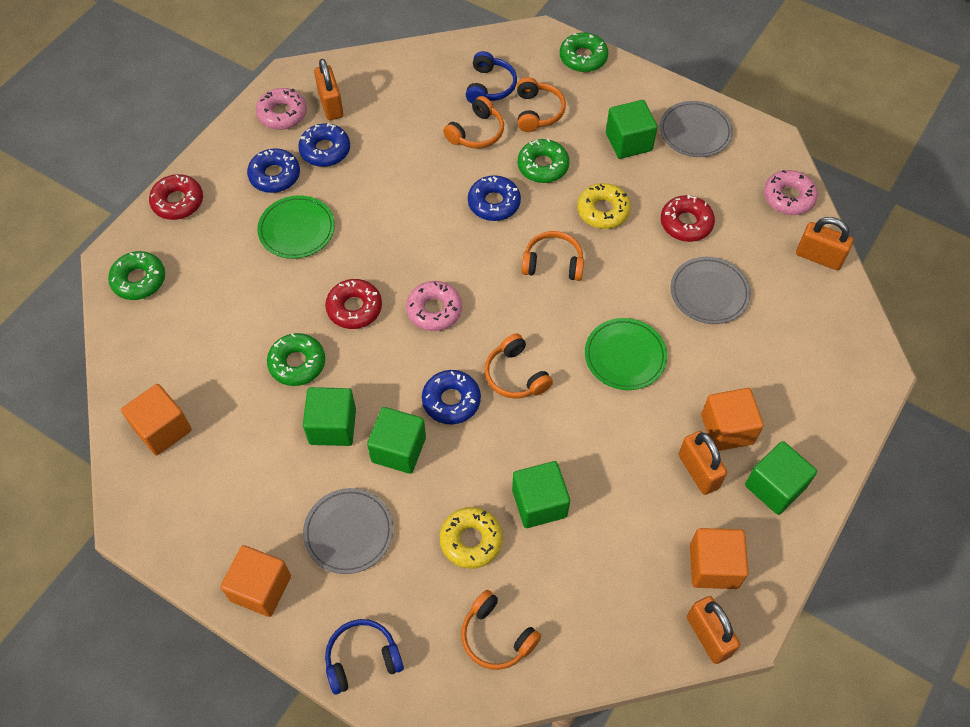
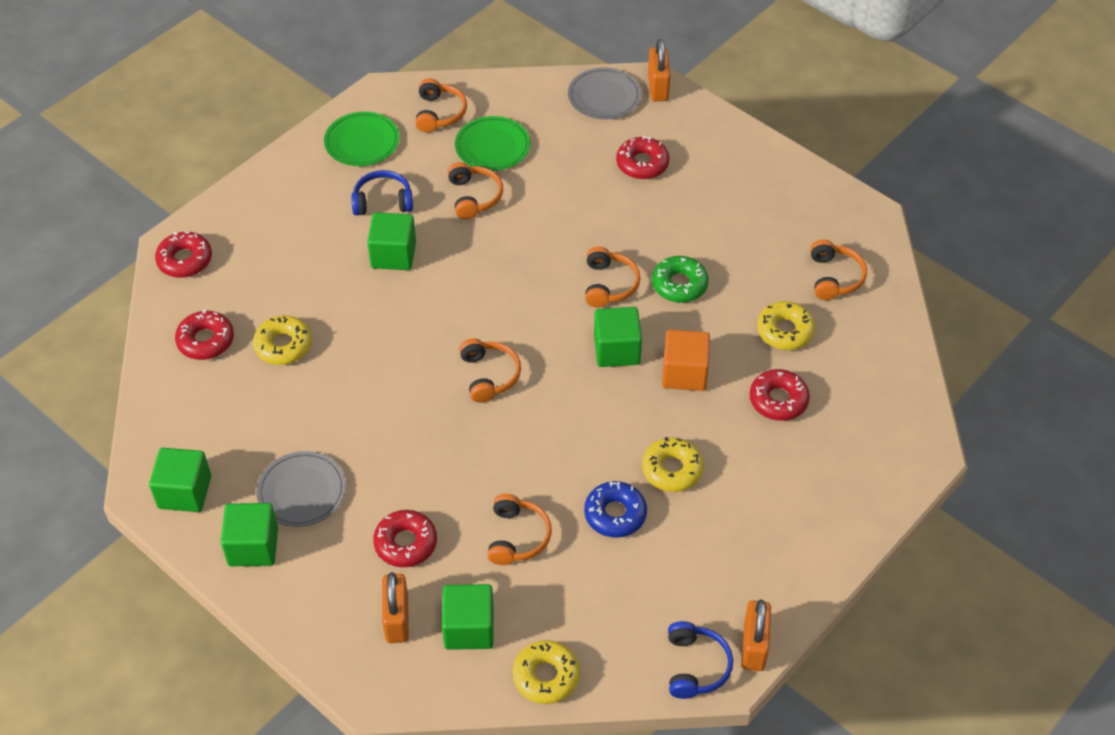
blue donut: [247,148,300,193] [298,123,350,167] [422,370,481,424] [468,175,521,221] = 4 -> [584,481,647,538] = 1
green donut: [108,251,165,300] [267,333,325,386] [518,139,569,183] [560,33,608,72] = 4 -> [652,256,709,303] = 1
grey plate: [303,488,393,574] [660,101,733,157] [670,257,751,324] = 3 -> [256,451,346,527] [568,67,641,120] = 2
orange cube: [121,384,192,456] [221,545,291,617] [690,528,749,589] [701,388,764,451] = 4 -> [662,330,710,391] = 1
orange headphones: [443,96,504,148] [461,590,541,670] [485,333,553,399] [517,77,566,132] [521,231,584,281] = 5 -> [415,78,467,133] [447,162,503,219] [459,338,521,403] [488,494,552,565] [585,247,640,308] [810,240,867,300] = 6
orange padlock: [314,59,343,120] [679,431,727,495] [687,596,740,664] [796,217,854,270] = 4 -> [382,572,409,643] [648,39,670,101] [742,600,771,671] = 3
pink donut: [256,88,307,130] [406,281,462,331] [764,170,818,215] = 3 -> none = 0
red donut: [149,174,203,220] [325,279,382,329] [661,195,715,242] = 3 -> [155,232,212,278] [175,309,234,360] [373,510,437,567] [616,136,669,179] [750,369,810,421] = 5
yellow donut: [440,507,503,569] [577,183,631,229] = 2 -> [253,316,312,365] [513,640,580,704] [642,437,704,492] [757,301,815,350] = 4

